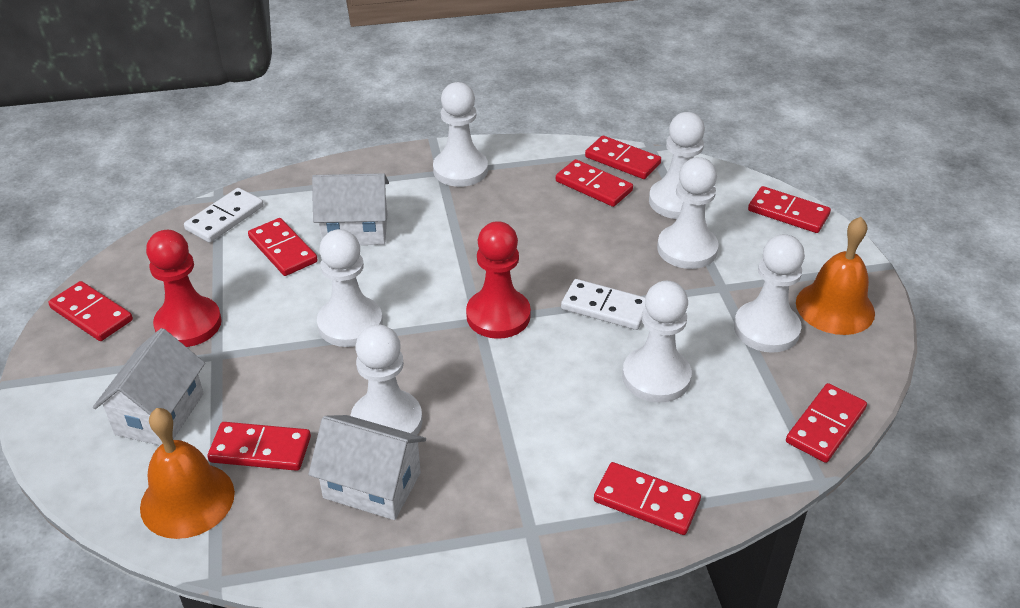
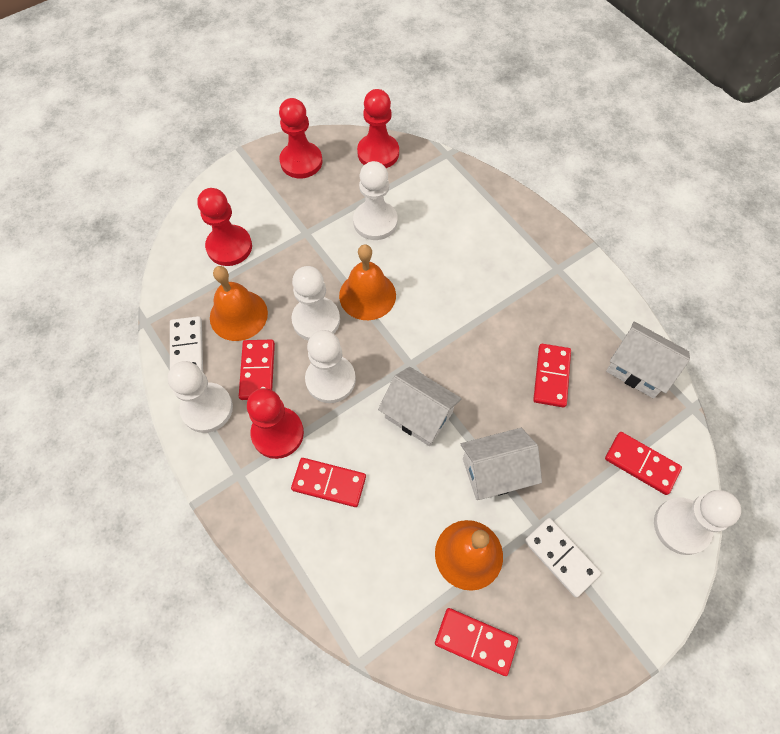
orange bell: [140,408,235,539] [796,217,875,335] = 2 -> [210,266,268,341] [339,244,396,320] [435,520,503,591] = 3
red domino: [48,281,133,341] [207,422,311,471] [248,218,318,276] [556,159,633,207] [585,136,661,179] [594,462,701,535] [748,186,831,233] [786,383,867,463] = 8 -> [239,340,275,400] [291,458,366,507] [435,608,518,676] [533,344,571,407] [605,432,682,495] = 5
red pawn: [146,230,222,347] [466,221,531,339] = 2 -> [198,188,252,266] [247,388,304,459] [279,98,322,178] [357,89,399,168] = 4
white pawn: [317,229,383,347] [350,324,423,435] [433,82,488,187] [622,281,692,403] [649,112,706,219] [657,157,719,269] [734,234,805,353] = 7 -> [168,361,233,433] [291,266,340,341] [305,330,356,403] [353,161,398,240] [654,490,741,555] = 5

